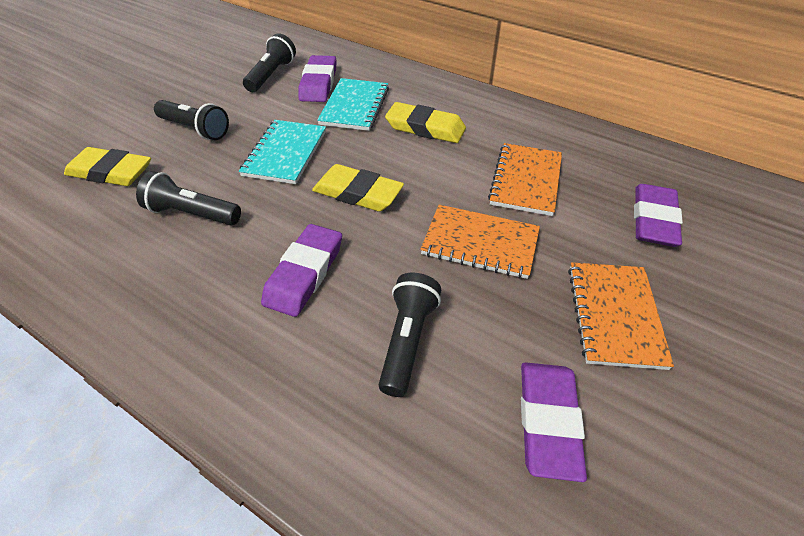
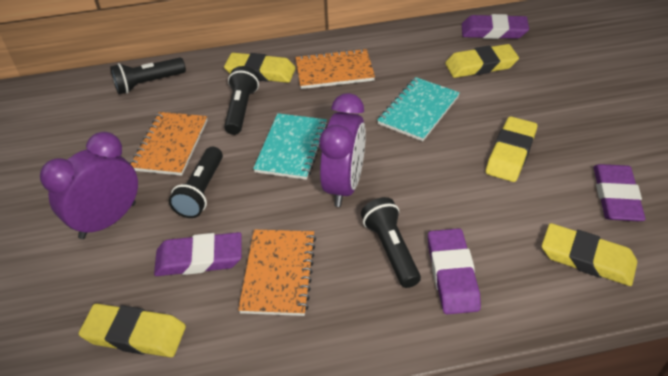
purple clock: none = 0 -> [40,132,138,239] [319,93,366,207] = 2
yellow eraser: [64,147,151,186] [312,164,404,212] [385,102,466,143] = 3 -> [79,304,186,357] [224,53,296,83] [445,44,519,78] [486,116,537,182] [542,223,637,286] = 5

